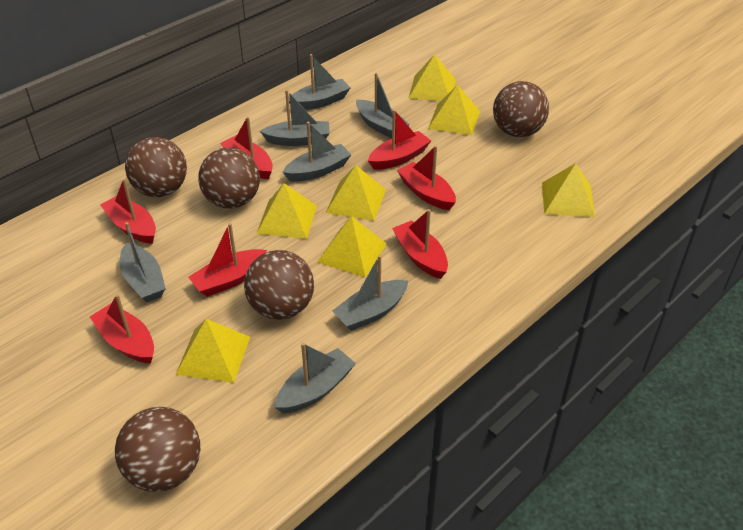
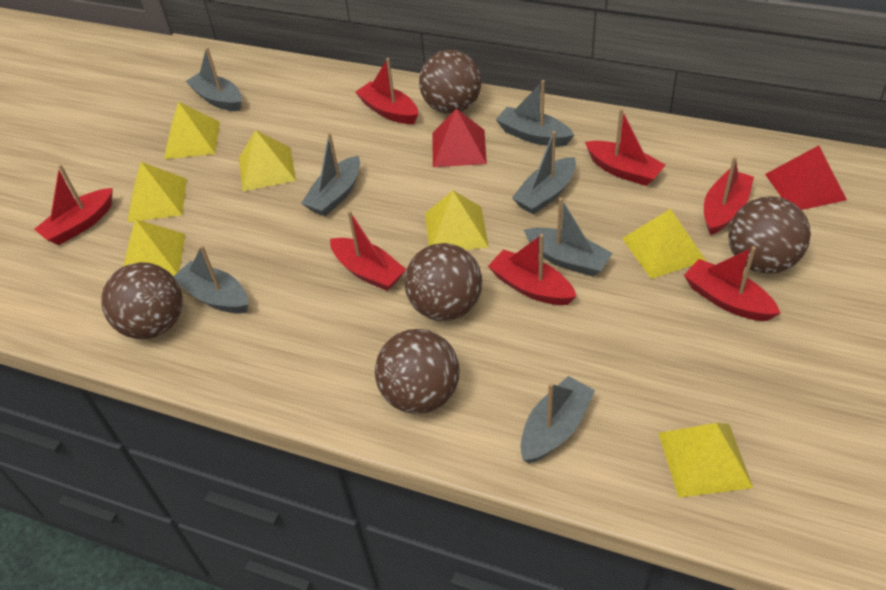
red pyramid: none = 0 -> [433,109,487,167] [765,145,847,210] = 2

